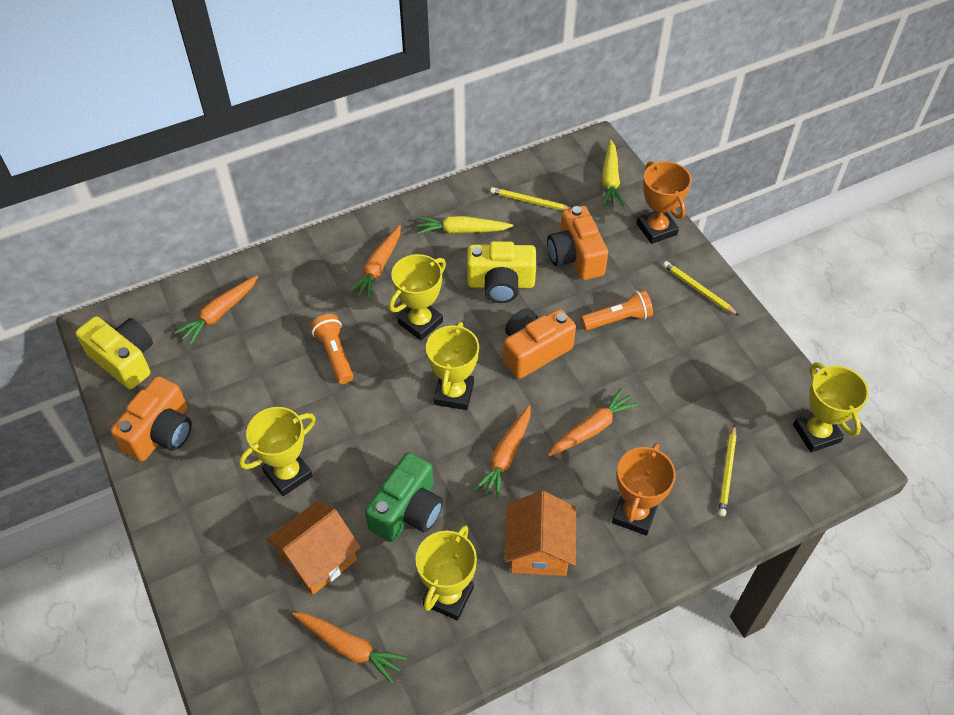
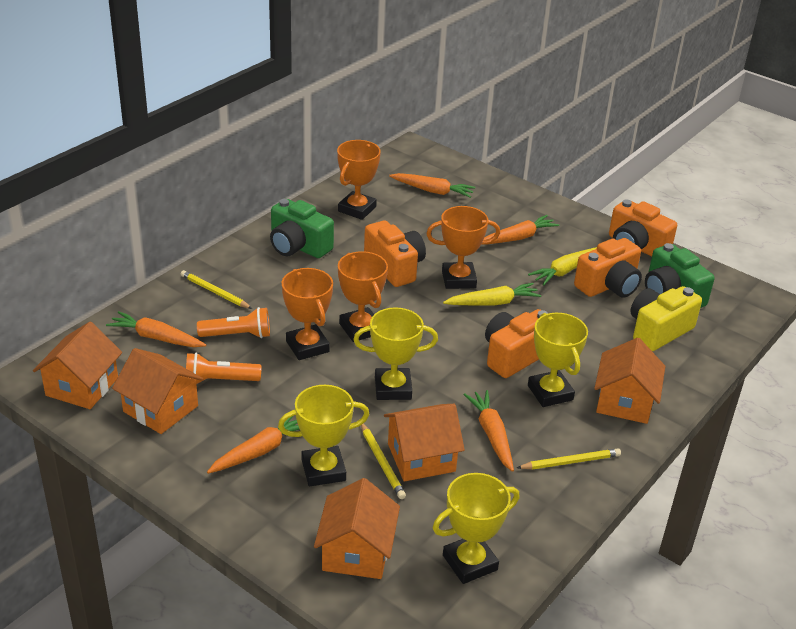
green camera: [365,452,443,542] = 1 -> [270,199,334,258] [645,243,715,308] = 2
orange camera: [111,376,192,461] [503,309,576,379] [547,206,608,280] = 3 -> [364,220,426,287] [485,309,548,378] [574,238,642,298] [609,199,677,257] = 4
orange house: [267,501,361,595] [504,491,576,576] = 2 -> [33,322,122,409] [112,348,203,434] [314,478,400,579] [384,404,465,481] [594,338,665,424] = 5
orange trophy: [612,443,676,536] [637,161,692,244] = 2 -> [282,268,333,360] [337,140,381,220] [338,251,388,342] [426,206,500,289] = 4
yellow camera: [75,316,153,389] [467,241,536,303] = 2 -> [630,286,702,351] = 1
yellow trophy: [239,407,316,496] [389,254,446,340] [415,525,477,620] [426,322,479,410] [793,362,869,452] = 5 -> [278,385,370,486] [353,307,438,400] [432,473,519,584] [528,313,588,407] = 4

